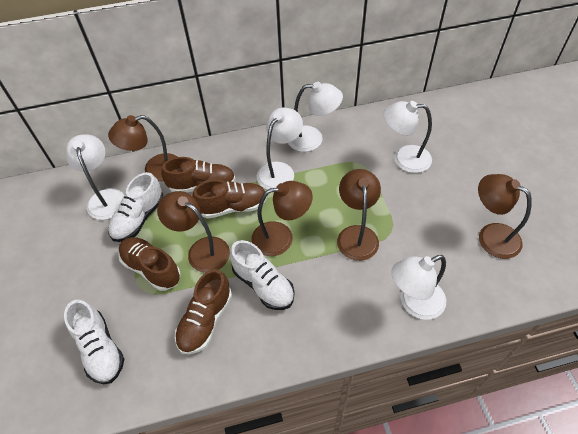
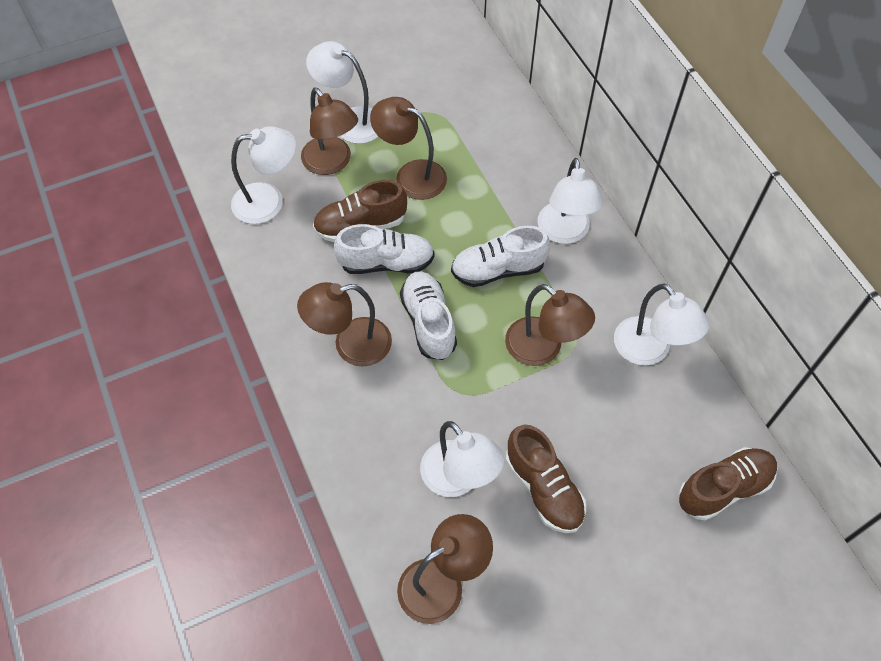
brown shoe: [118,237,181,291] [161,157,236,192] [175,269,232,355] [192,180,267,219] = 4 -> [313,180,407,242] [506,425,586,533] [679,447,778,520] = 3

